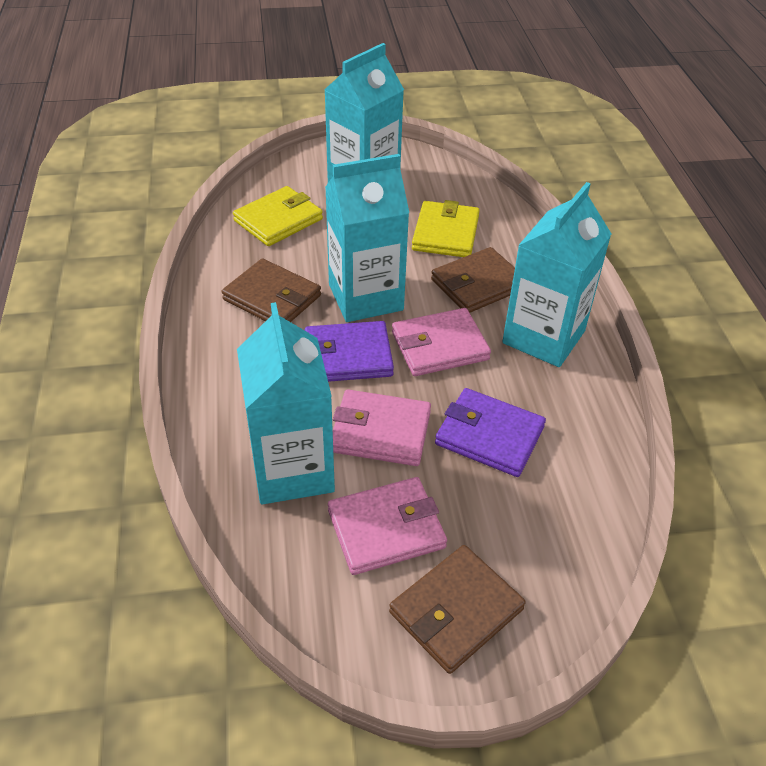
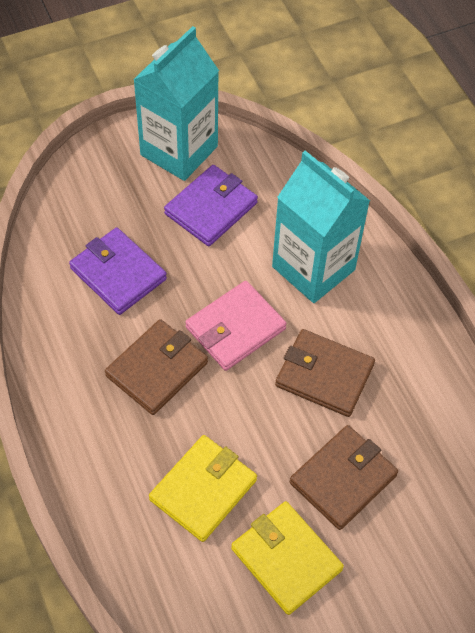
pink wallet: [328,477,447,575] [333,389,431,466] [392,308,491,376] = 3 -> [185,281,287,371] = 1
turquoise carton: [237,302,335,504] [324,43,404,182] [325,154,409,322] [502,182,611,367] = 4 -> [133,26,219,181] [272,151,370,303] = 2

